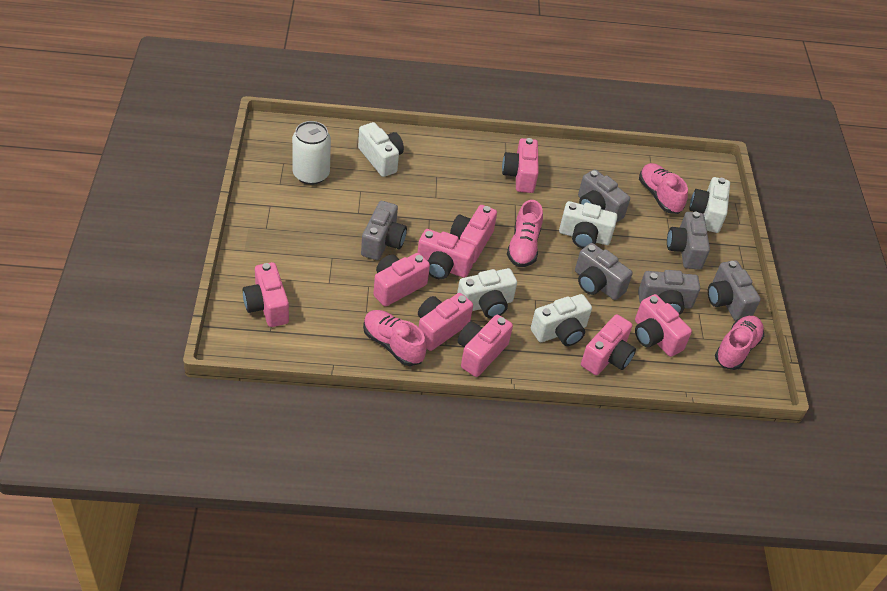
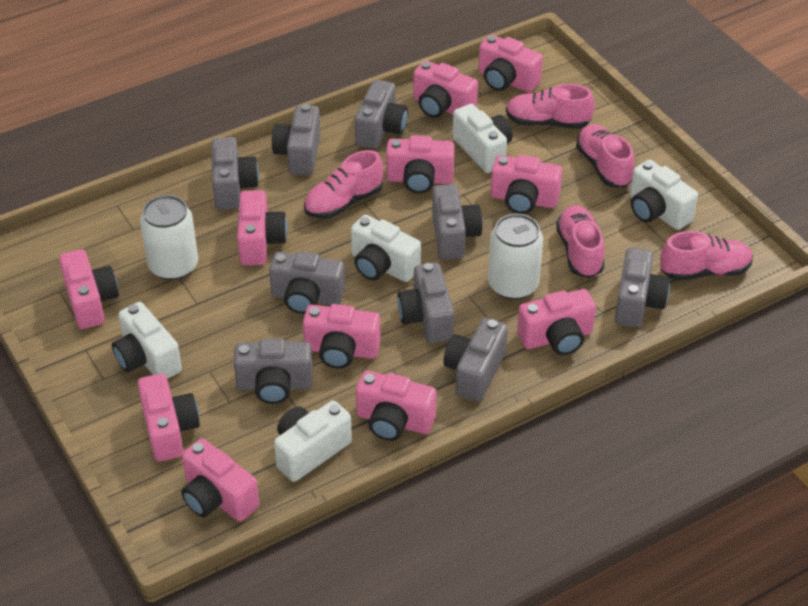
grey camera: [361,201,407,260] [575,243,633,300] [578,169,630,223] [638,270,700,315] [667,212,710,270] [708,260,761,321] = 6 -> [211,137,259,209] [234,339,313,404] [269,251,345,314] [272,104,321,175] [355,80,408,149] [397,263,454,343] [432,184,483,260] [443,318,508,402] [615,248,670,328] = 9
pink camera: [243,262,289,327] [373,253,430,307] [417,229,475,280] [418,293,473,351] [450,205,497,263] [458,315,513,377] [502,138,539,193] [581,314,636,375] [635,294,692,357] = 9 -> [59,249,119,329] [138,374,200,462] [181,439,259,522] [237,190,287,265] [303,304,381,369] [356,370,437,441] [386,135,455,193] [413,60,478,118] [478,35,543,92] [491,155,562,214] [517,289,596,355] = 11
pink shoe: [363,310,427,366] [507,200,543,267] [639,163,688,214] [715,316,764,370] = 4 -> [304,150,383,219] [506,84,595,129] [556,205,605,278] [576,124,635,188] [660,231,753,281] = 5
white can: [292,121,331,185] = 1 -> [140,195,198,280] [488,214,543,300] = 2

